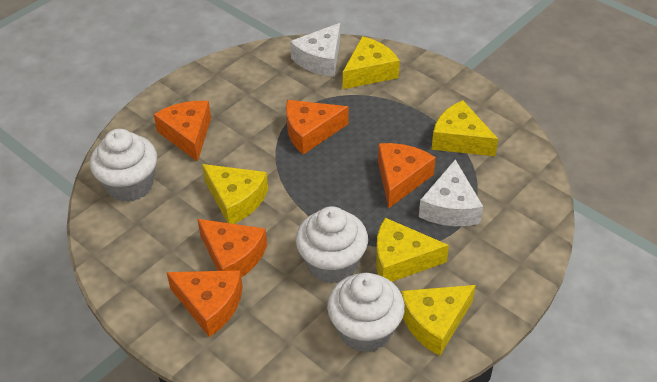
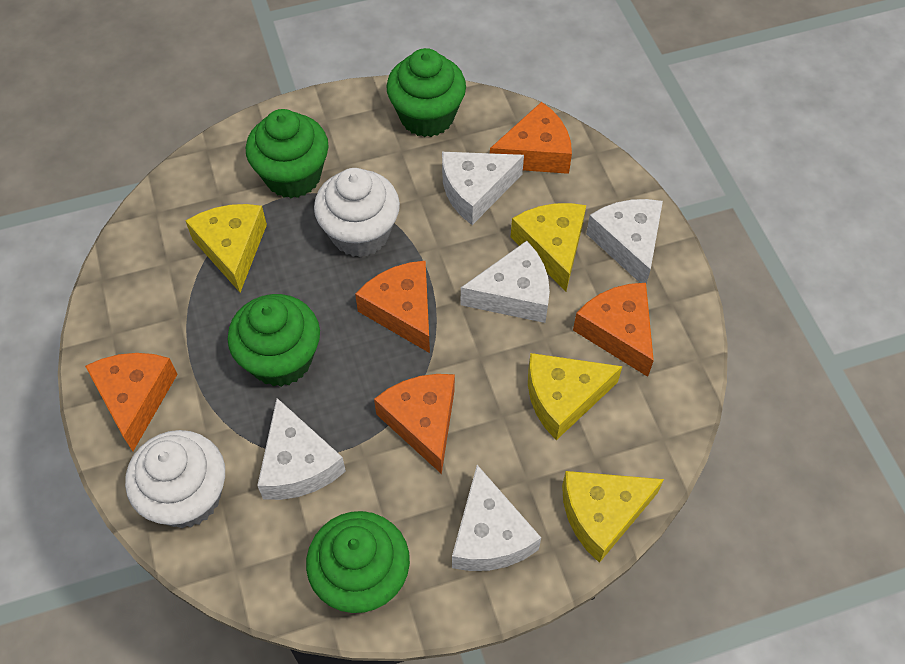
green cupcake: none = 0 -> [227,294,320,387] [246,109,329,198] [306,511,410,613] [386,48,466,137] = 4
white cheese: [290,23,340,77] [419,159,483,226] = 2 -> [257,398,346,500] [442,152,524,225] [452,465,541,571] [461,241,550,323] [586,199,663,284] = 5
white cupcake: [90,129,157,202] [296,206,368,284] [327,273,405,353] = 3 -> [125,430,225,528] [314,168,400,257] = 2
yellow cheese: [202,164,268,224] [343,36,400,89] [376,218,449,282] [401,285,476,356] [431,100,498,156] = 5 -> [185,204,267,292] [511,203,586,291] [528,353,623,440] [562,471,664,563] = 4

